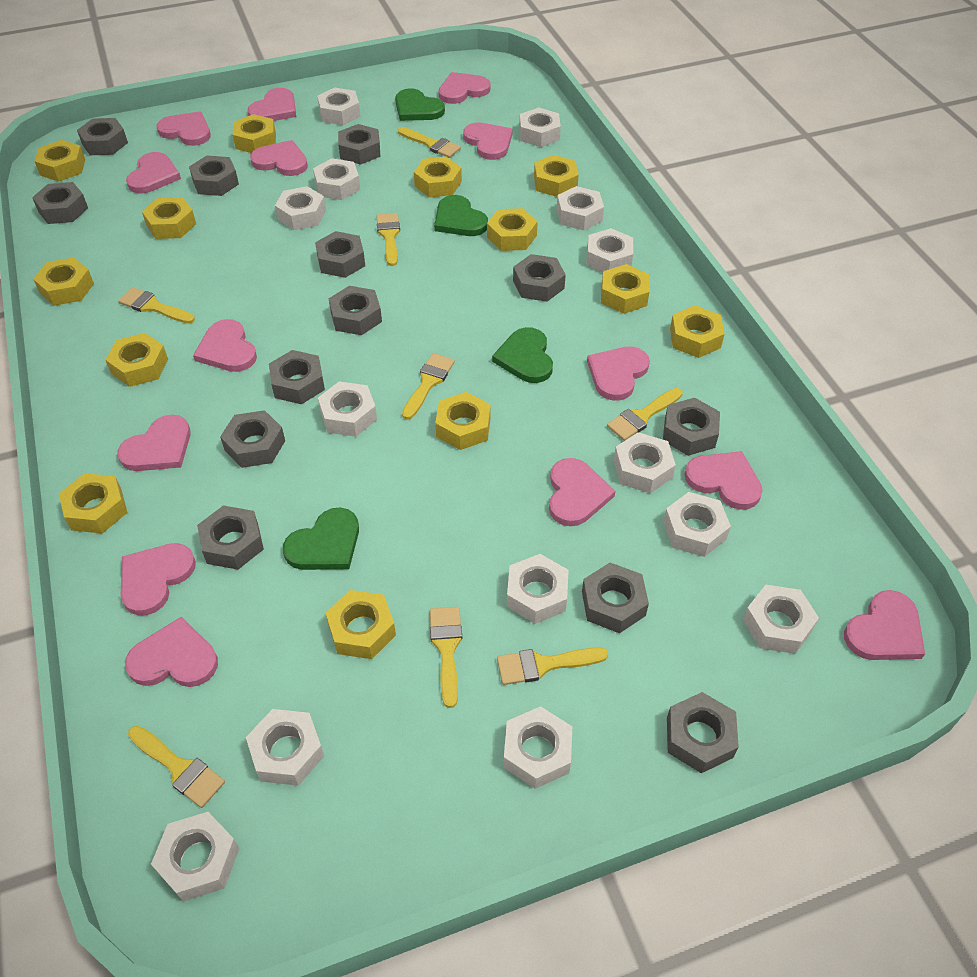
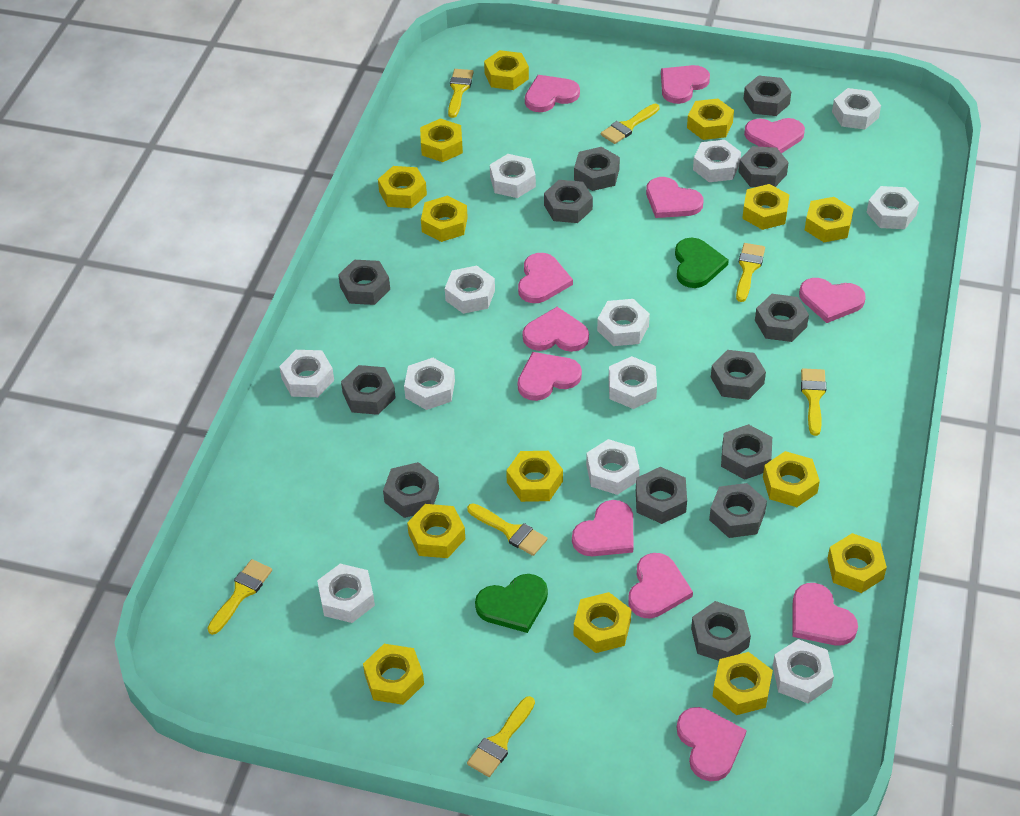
green heart: [283,507,359,570] [395,88,445,121] [434,195,488,236] [492,327,553,383] = 4 -> [475,574,548,633] [675,238,729,288] = 2
pink heart: [117,415,191,471] [121,543,196,616] [125,617,218,687] [126,152,181,193] [157,112,211,146] [193,319,257,372] [248,88,296,121] [250,140,308,176] [439,72,491,104] [463,122,513,160] [549,458,615,526] [587,347,650,401] [685,451,763,510] [844,590,925,660] = 14 -> [518,253,573,303] [518,352,582,401] [523,307,589,352] [525,75,580,112] [572,500,633,556] [628,553,693,618] [646,177,703,218] [661,65,710,104] [677,707,746,781] [744,118,805,154] [792,583,858,646] [799,278,866,323] = 12
white nut: [151,812,239,902] [246,709,324,786] [275,186,326,230] [313,158,360,200] [317,88,361,125] [318,381,377,437] [503,706,572,789] [507,554,569,624] [519,107,561,147] [557,186,604,231] [586,228,633,273] [614,432,676,493] [663,492,731,557] [743,585,819,654] = 14 -> [279,350,334,397] [317,564,375,623] [404,358,455,410] [445,266,495,314] [490,154,536,198] [586,439,640,495] [597,299,650,346] [609,356,657,409] [693,140,741,182] [773,639,834,703] [832,88,881,130] [866,186,919,229] = 12
yellow brush: [118,287,195,324] [128,726,225,808] [376,213,400,266] [398,127,461,158] [402,353,455,420] [430,607,462,708] [497,647,608,685] [607,388,683,441] = 8 -> [207,559,272,635] [448,69,474,118] [467,503,547,556] [467,696,535,777] [601,104,660,144] [736,243,765,302] [801,368,826,436] = 7
yellow nut: [33,257,94,306] [34,140,85,181] [59,473,128,534] [106,333,168,387] [142,197,196,239] [233,114,276,153] [326,590,396,659] [414,157,462,198] [435,392,491,450] [487,208,538,251] [534,155,579,197] [601,264,650,314] [670,306,724,358] = 13 -> [363,644,424,705] [378,166,427,208] [407,504,465,558] [420,119,463,162] [421,195,468,242] [484,50,529,90] [506,451,563,502] [574,592,632,653] [687,99,734,140] [712,652,773,715] [742,184,789,230] [763,451,820,507] [805,197,854,242] [827,533,887,593] = 14

